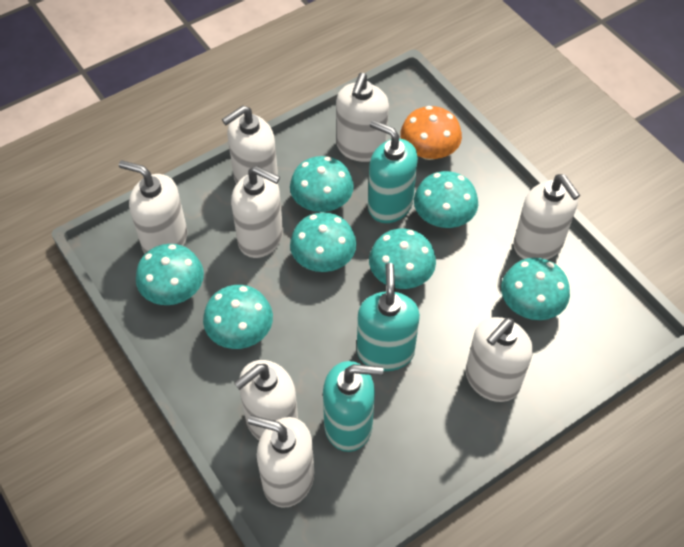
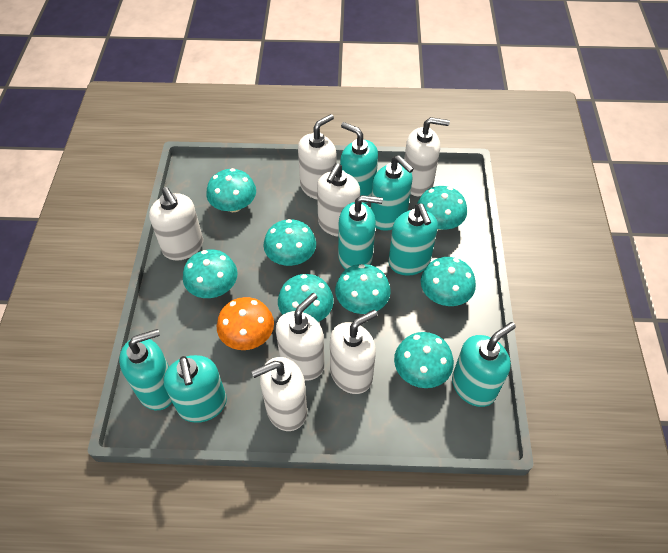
turquoise mushroom: [136,244,204,305] [203,285,273,349] [290,156,354,212] [290,212,356,272] [369,228,436,289] [414,171,478,228] [501,258,570,320] = 7 -> [183,249,238,298] [206,168,256,212] [264,219,316,266] [278,274,334,322] [335,264,391,314] [394,332,454,388] [417,186,467,230] [421,257,476,306] = 8
turquoise soap dispenser: [323,361,383,452] [357,263,420,371] [368,120,418,223] = 3 -> [119,329,172,410] [163,355,227,423] [338,195,383,270] [340,122,378,204] [371,155,414,231] [389,203,438,276] [452,322,516,407] = 7
white soap dispenser: [119,160,188,254] [222,105,278,184] [231,166,283,258] [234,360,298,440] [248,415,314,508] [336,73,389,162] [466,317,533,402] [513,174,580,260] = 8 -> [149,187,203,260] [251,357,307,431] [276,293,324,381] [298,114,337,199] [317,163,360,236] [330,310,378,394] [404,117,450,196] = 7

